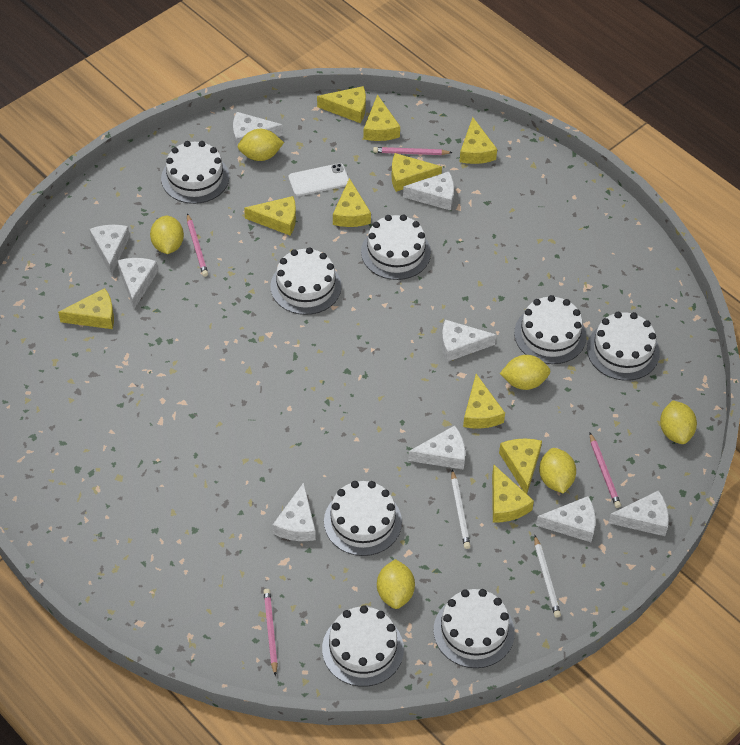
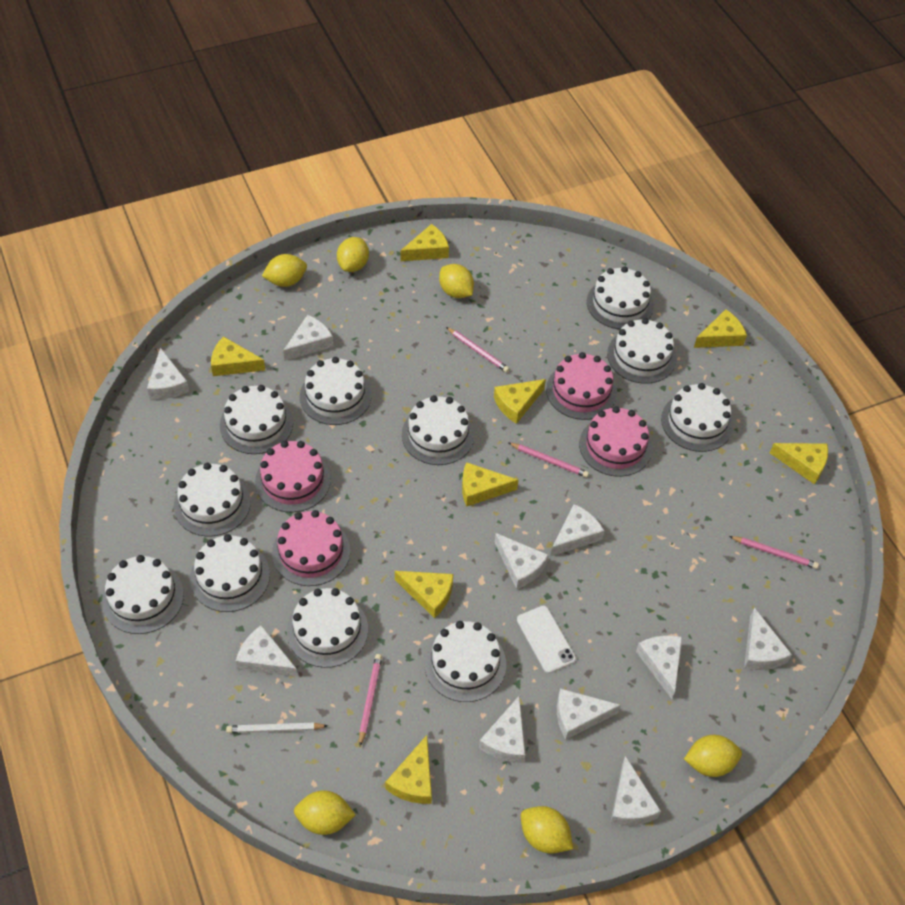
pink cake: none = 0 -> [255,441,331,512] [272,510,350,586] [546,352,617,420] [579,406,652,477] = 4
white cake: [161,141,229,204] [270,247,342,315] [322,605,404,687] [324,481,402,556] [361,214,431,280] [434,589,515,668] [514,295,587,364] [587,312,660,381] = 8 -> [102,555,184,634] [174,463,251,536] [190,534,270,612] [220,385,293,454] [287,588,368,668] [300,357,371,425] [402,395,475,465] [424,621,506,702] [587,266,654,329] [607,318,677,384] [661,383,733,452] = 11
white cheese: [89,225,130,275] [117,258,158,309] [233,112,283,150] [273,482,316,541] [403,172,454,211] [408,425,465,470] [442,320,496,362] [536,496,596,542] [609,490,669,536] = 9 -> [147,348,189,399] [236,625,298,677] [283,315,333,361] [479,696,525,763] [495,533,549,589] [550,504,604,557] [557,688,621,740] [610,756,661,826] [636,635,682,699] [744,608,792,670] = 10
white pencil: [451,470,471,549] [534,535,561,618] = 2 -> [226,723,328,733] = 1
yellow cheese: [58,288,114,329] [244,196,296,236] [317,86,366,123] [333,178,371,227] [363,94,400,141] [392,153,442,192] [460,117,497,164] [463,374,505,429] [492,465,534,523] [499,439,542,494] = 10 -> [211,336,265,376] [385,735,432,804] [395,571,453,618] [400,224,449,262] [462,462,518,507] [494,379,546,424] [694,309,747,348] [770,443,828,484] = 8

